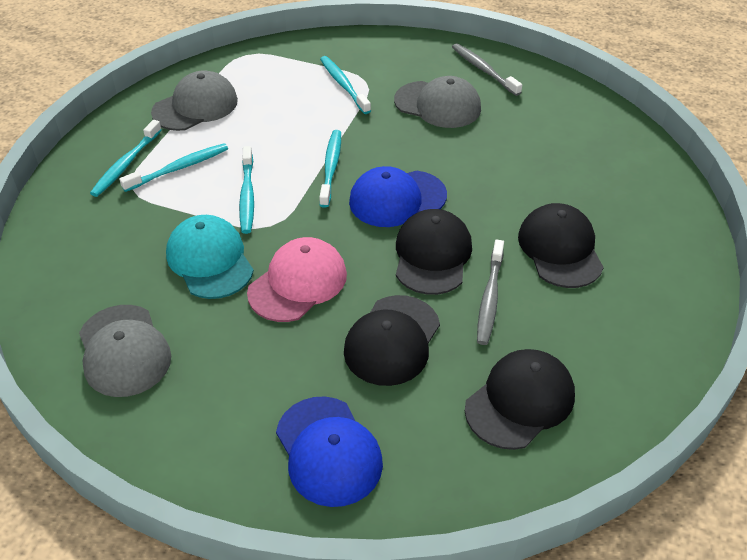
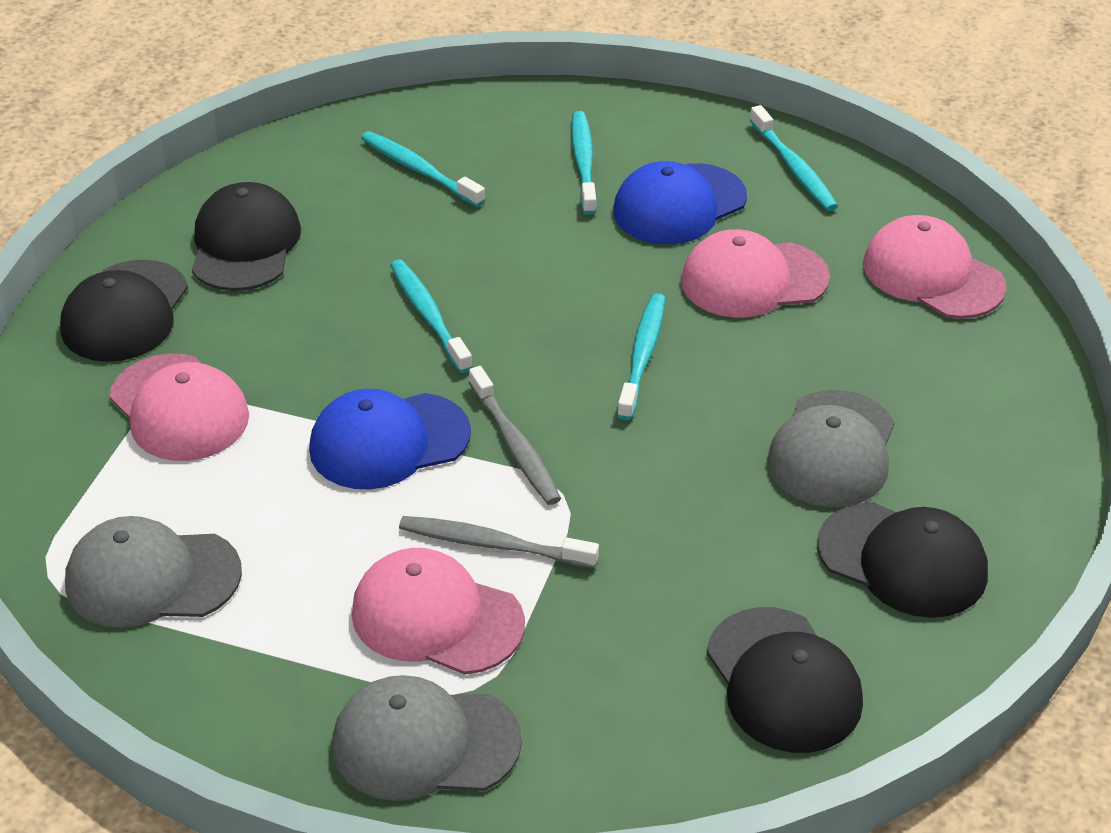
pink cap: [247,237,347,322] = 1 -> [110,354,249,461] [352,548,525,675] [681,229,830,318] [863,215,1006,319] = 4
turquoise cap: [166,215,254,299] = 1 -> none = 0

